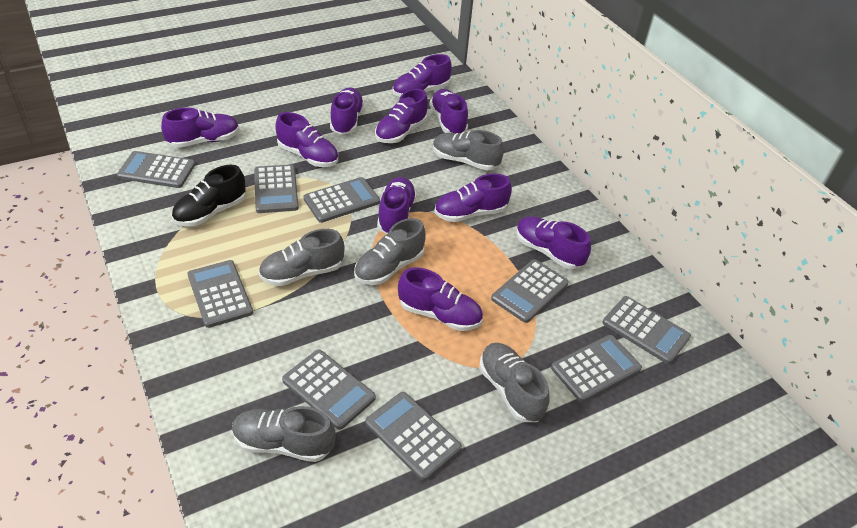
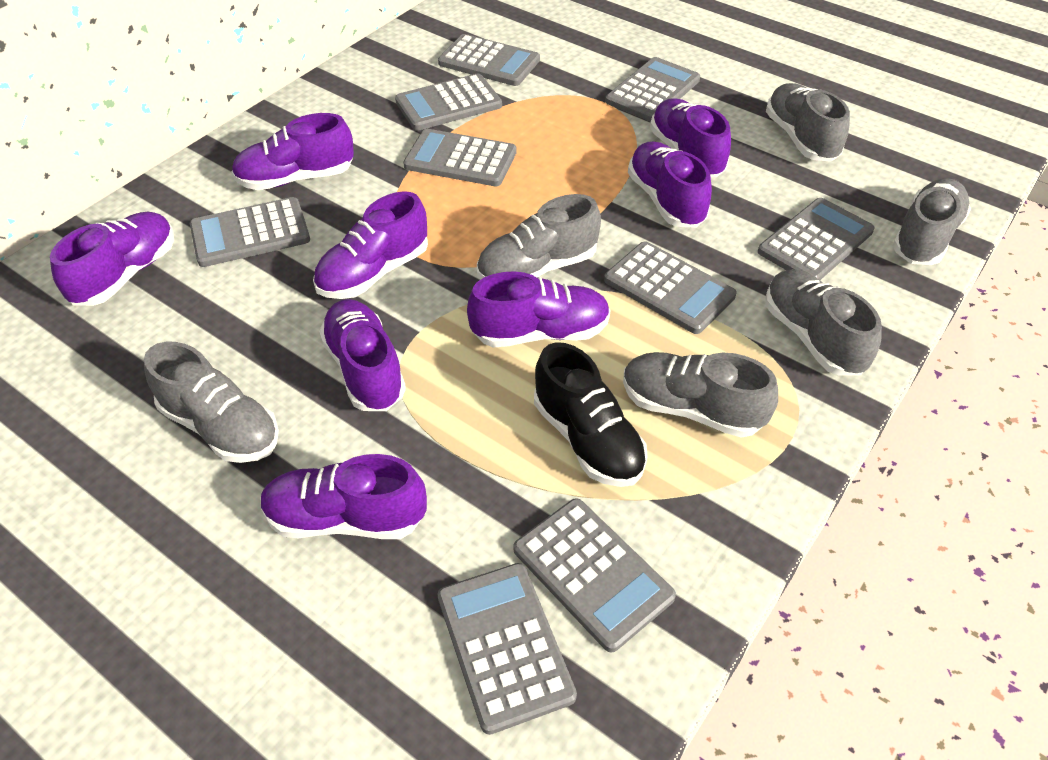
grey shoe: [232,406,335,462] [259,229,345,286] [354,218,426,285] [433,130,504,170] [479,343,549,422] = 5 -> [144,342,279,463] [477,194,601,280] [623,352,778,438] [766,83,850,162] [766,269,882,376] [893,178,971,265] = 6
purple shoe: [161,108,239,148] [275,112,338,167] [330,88,364,135] [375,89,428,143] [377,177,417,234] [392,54,452,97] [398,267,483,331] [429,89,468,134] [434,173,512,222] [516,216,591,269] = 10 -> [50,212,174,306] [231,113,354,190] [260,454,427,539] [313,191,428,299] [319,299,406,411] [467,271,610,348] [628,141,712,227] [650,98,731,178] = 8

